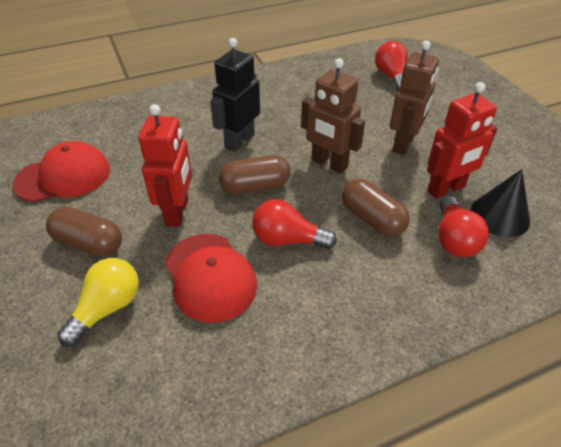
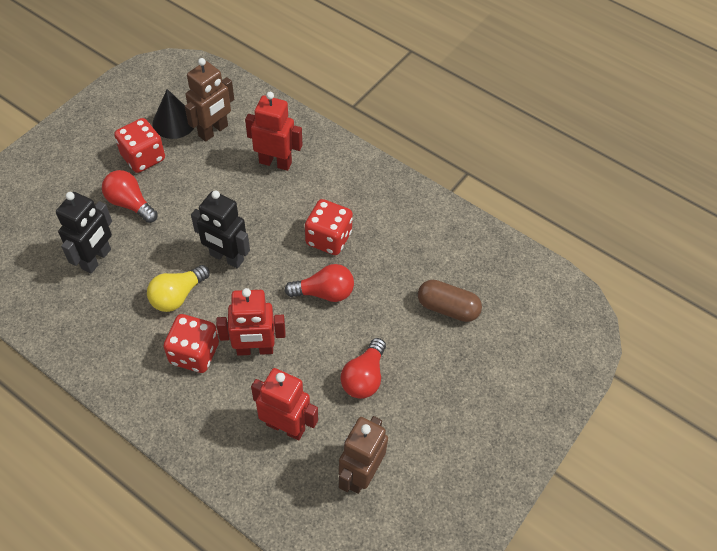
black robot: [210,38,260,152] = 1 -> [56,192,112,274] [191,190,250,268] = 2
brown capsule: [46,207,122,257] [219,155,291,195] [342,179,410,237] = 3 -> [418,280,482,322] = 1
red cap: [13,141,110,202] [165,234,257,323] = 2 -> none = 0
red dice: none = 0 -> [114,118,165,173] [163,314,219,373] [305,199,353,255] = 3
red robot: [138,104,192,227] [427,82,497,199] = 2 -> [216,288,286,356] [245,92,302,171] [251,368,318,440] = 3

